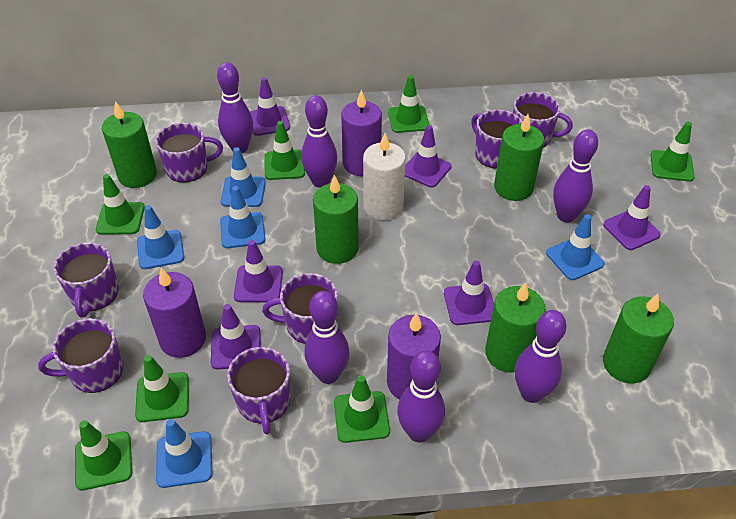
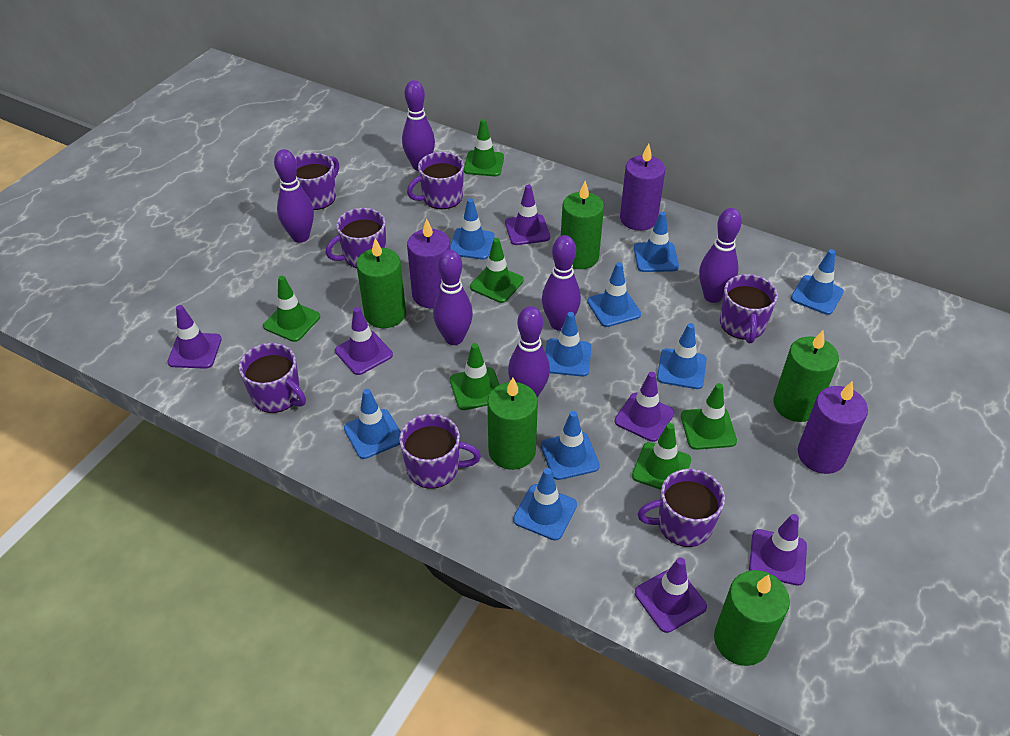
blue traffic cone: [137,205,184,269] [156,419,212,488] [220,186,265,248] [221,147,266,207] [546,214,605,280] = 5 -> [344,389,401,459] [450,198,495,260] [513,468,577,541] [541,411,600,480] [545,312,592,377] [587,262,641,327] [634,212,679,272] [657,323,707,389] [791,249,844,315] = 9
green traffic cone: [75,420,132,491] [96,174,145,234] [135,355,189,422] [265,121,305,180] [334,375,390,443] [388,75,429,133] [651,122,695,181] = 7 -> [263,276,320,342] [450,343,500,410] [464,119,504,176] [470,238,524,303] [632,423,691,490] [681,383,737,450] = 6
white candle: [363,133,406,221] = 1 -> none = 0

